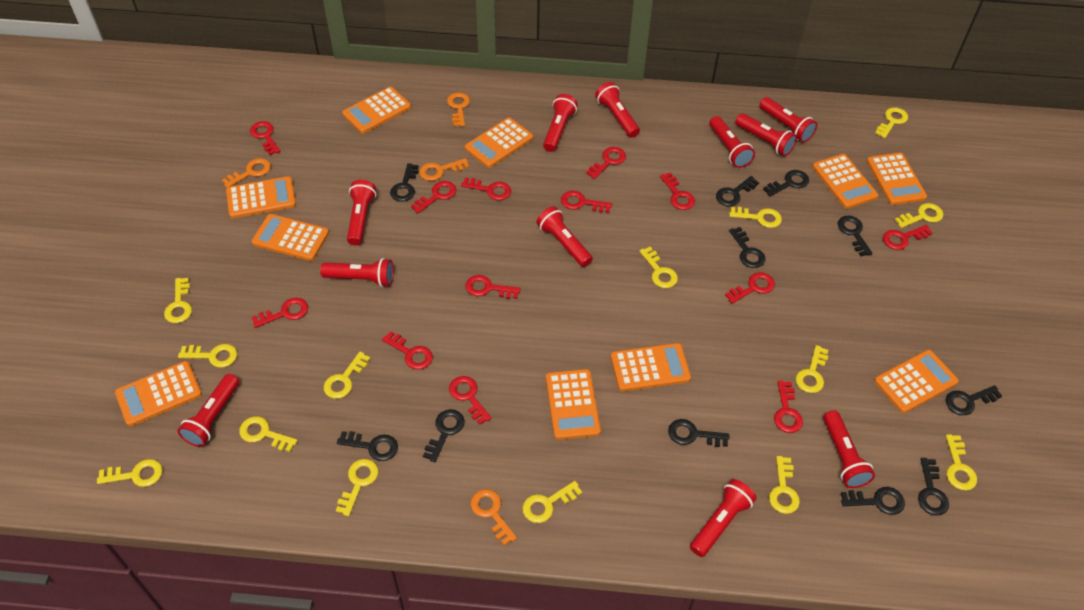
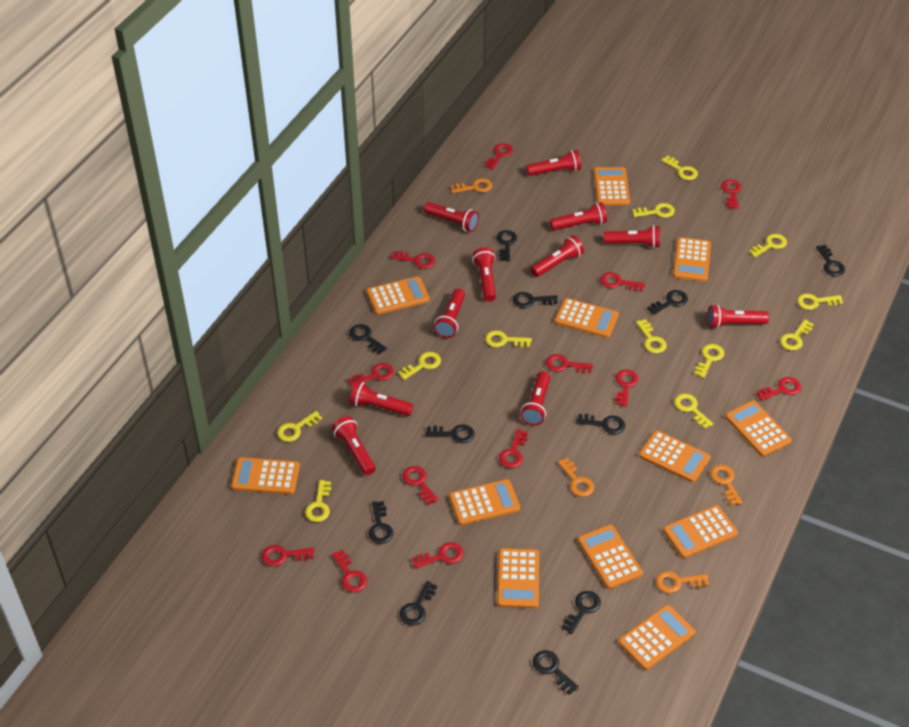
orange calculator: [115,361,202,426] [226,176,296,218] [252,214,329,261] [342,87,411,134] [465,117,533,168] [546,369,601,440] [611,343,691,391] [812,154,879,209] [867,153,927,205] [874,350,959,413] = 10 -> [231,457,300,494] [366,276,430,314] [449,479,520,525] [497,548,539,608] [554,298,619,338] [578,525,643,589] [594,167,630,205] [618,605,695,670] [639,430,710,483] [663,505,738,558] [673,237,711,282] [725,400,792,457] = 12
yellow key: [97,459,163,487] [164,278,192,323] [178,344,237,368] [239,416,298,452] [323,352,370,399] [336,459,378,516] [522,481,582,523] [639,247,678,288] [729,207,782,228] [769,456,800,514] [796,345,828,393] [875,107,908,138] [895,203,943,228] [946,434,977,490] = 14 -> [277,411,322,442] [305,480,331,522] [398,352,441,380] [485,330,532,347] [632,203,675,218] [636,319,667,353] [661,156,698,180] [674,393,713,429] [694,344,724,378] [749,234,787,257] [780,320,814,351] [797,294,843,310] = 12

